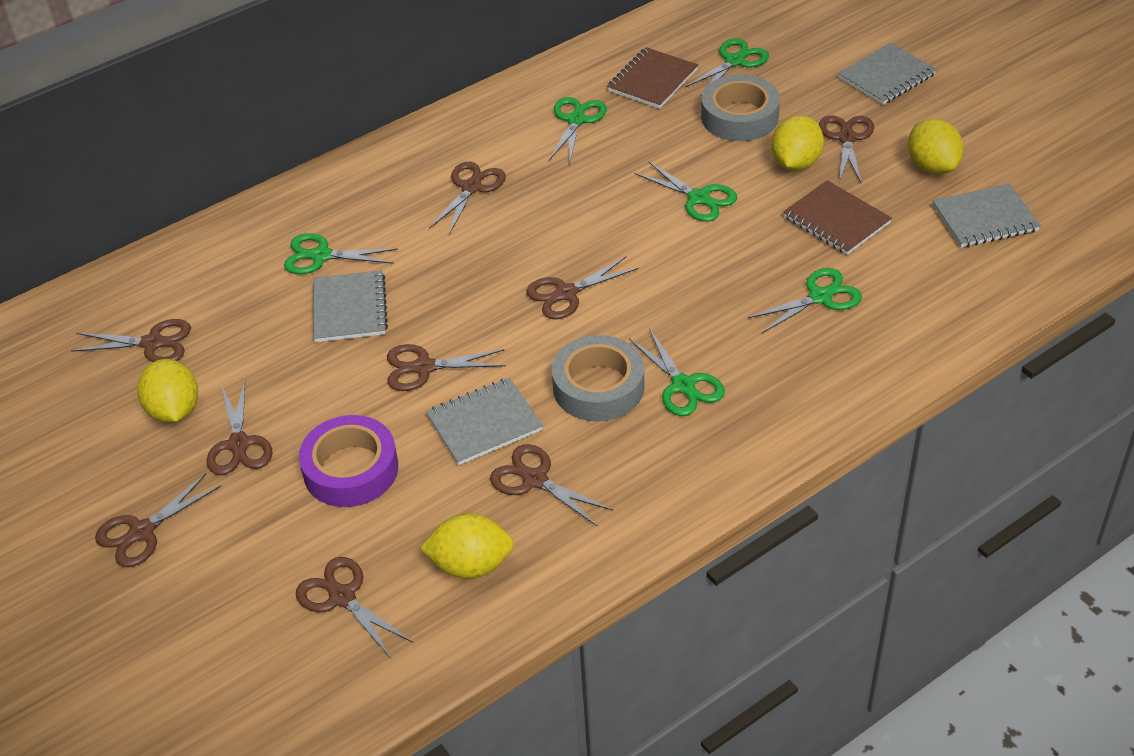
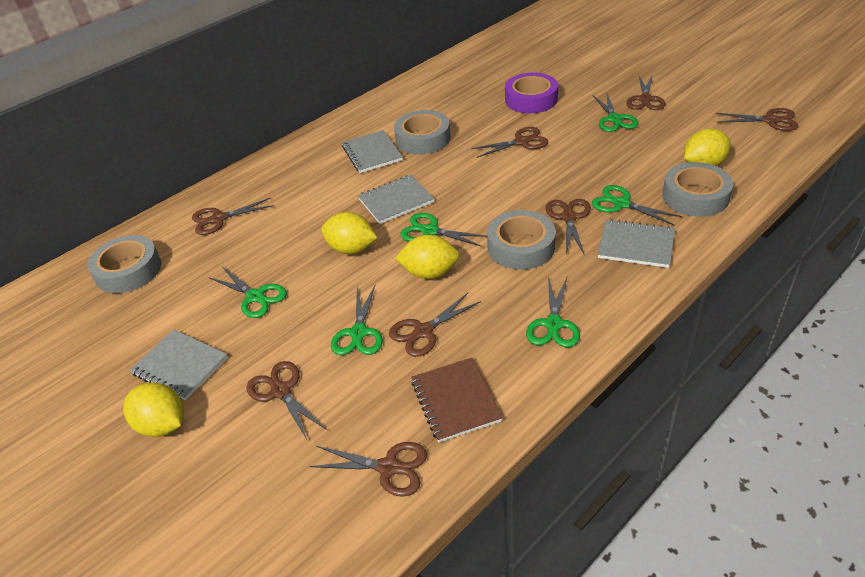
brown notebook: [607,47,698,109] [783,180,892,255] = 2 -> [411,358,503,443] = 1
brown scissors: [71,319,191,362] [95,473,221,567] [207,381,272,475] [296,557,413,658] [387,344,506,391] [429,162,506,234] [490,444,613,527] [526,256,639,319] [819,115,874,183] = 9 -> [192,198,274,235] [246,361,327,440] [309,442,427,497] [389,293,481,357] [471,127,548,158] [546,199,591,256] [626,74,666,110] [716,108,798,131] = 8
grey tape: [552,335,644,422] [701,75,780,141] = 2 -> [87,235,161,293] [394,110,451,155] [487,210,556,270] [662,162,733,217] = 4

